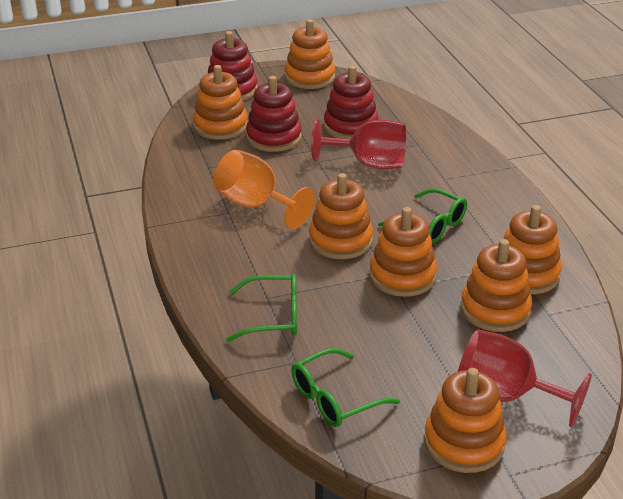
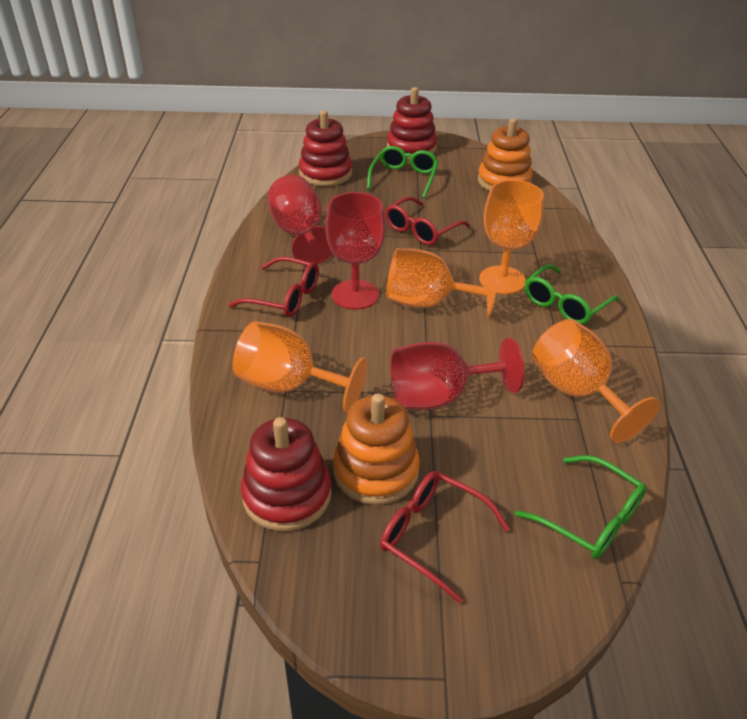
orange goblet: [213,150,315,229] = 1 -> [233,321,367,413] [386,248,500,318] [479,180,544,294] [532,319,660,443] = 4
orange stacking toy: [193,65,248,140] [285,19,335,89] [309,173,373,259] [369,207,437,297] [424,368,507,473] [461,239,532,332] [504,205,562,294] = 7 -> [333,393,420,505] [478,118,533,191] = 2
red glasses: none = 0 -> [228,256,319,317] [380,471,510,604] [385,197,470,245] = 3
red goblet: [311,120,406,169] [458,329,592,428] = 2 -> [268,175,333,264] [325,192,385,310] [390,338,525,410] = 3

